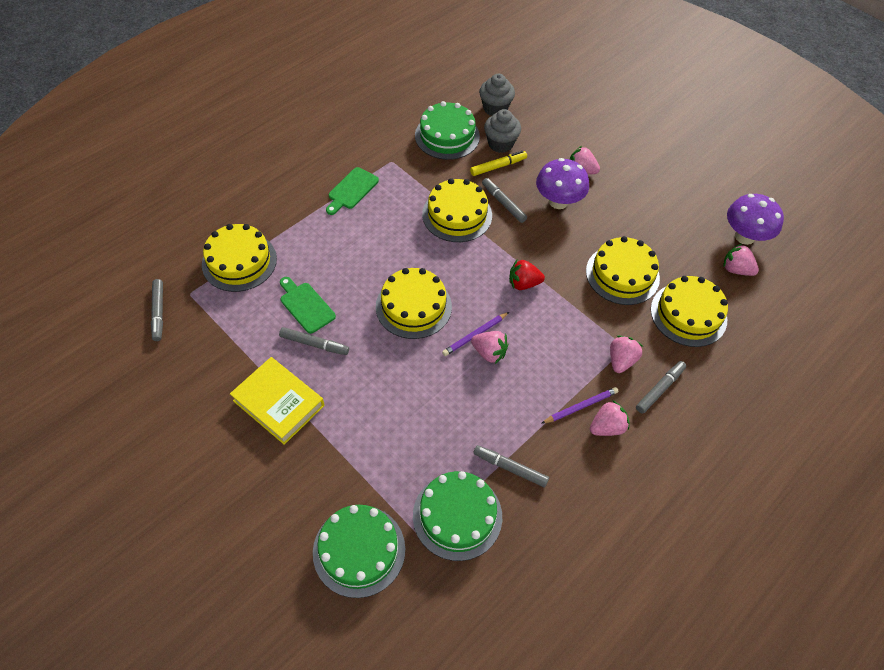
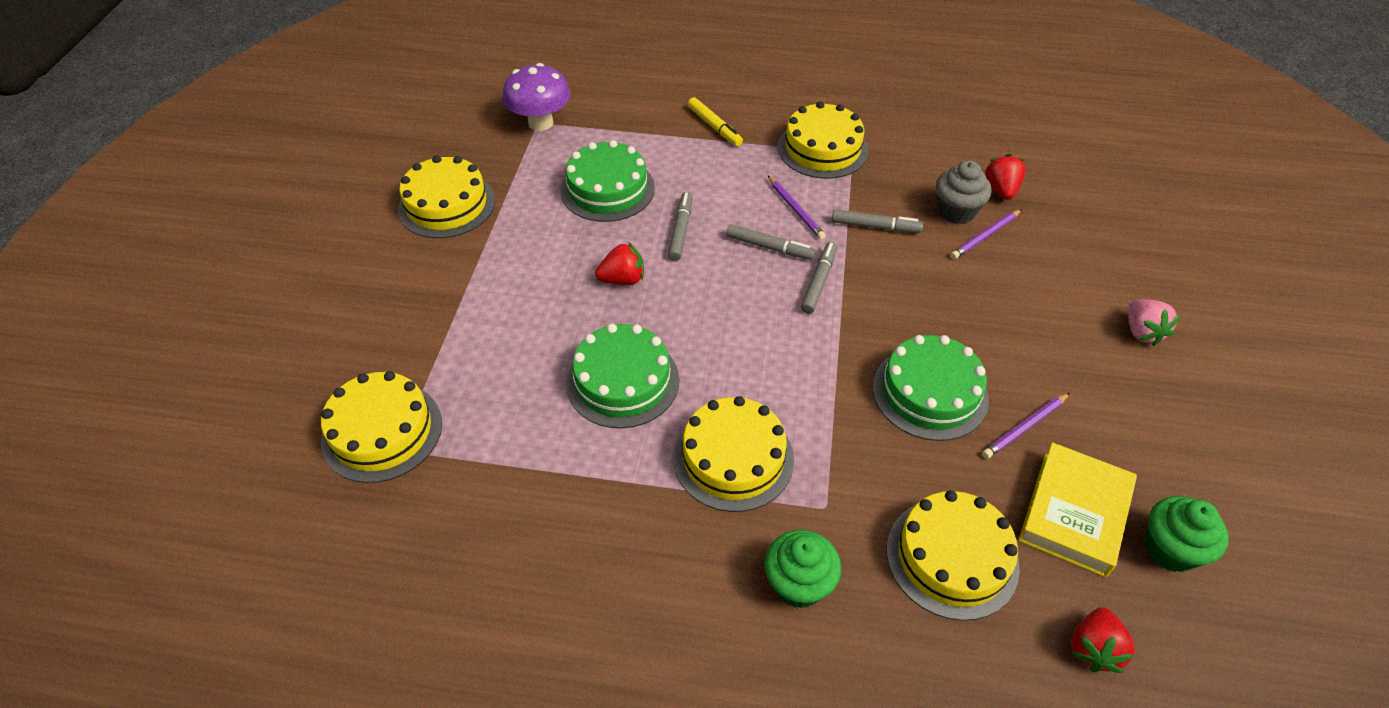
green cupcake: none = 0 -> [764,530,841,609] [1145,496,1229,572] = 2
green cutting board: [280,277,336,334] [326,167,379,215] = 2 -> none = 0
grey cupcake: [479,74,515,116] [484,109,521,153] = 2 -> [936,160,992,225] = 1
grey marker: [151,279,163,341] [279,327,349,355] [473,445,549,487] [482,178,527,223] [636,361,686,414] = 5 -> [668,192,692,261] [726,224,816,260] [801,242,837,314] [832,209,923,233] = 4
pink strawberry: [471,331,508,364] [570,146,600,175] [590,400,629,436] [610,335,643,373] [723,244,759,276] = 5 -> [1128,299,1180,346] = 1
purple mushroom: [536,158,589,209] [727,194,784,245] = 2 -> [502,63,570,131] = 1
purple pencil: [442,312,509,356] [541,387,618,424] = 2 -> [768,176,826,240] [951,209,1022,259] [982,393,1070,459] = 3
red strawberry: [509,260,545,290] = 1 -> [595,242,644,285] [985,154,1026,200] [1071,607,1135,673] = 3

